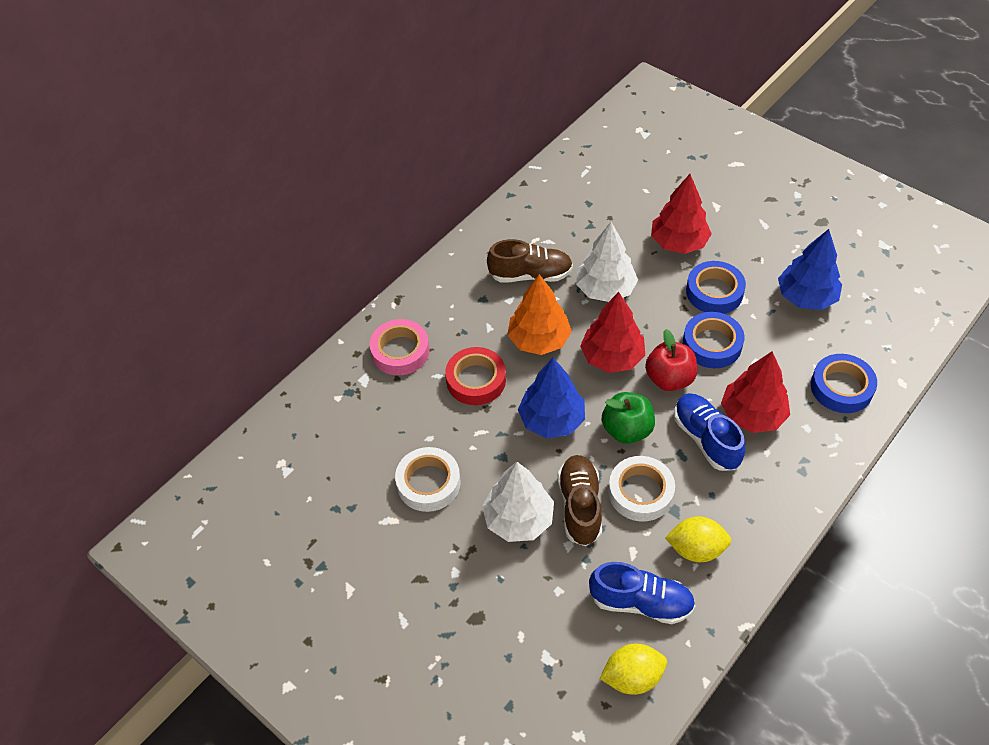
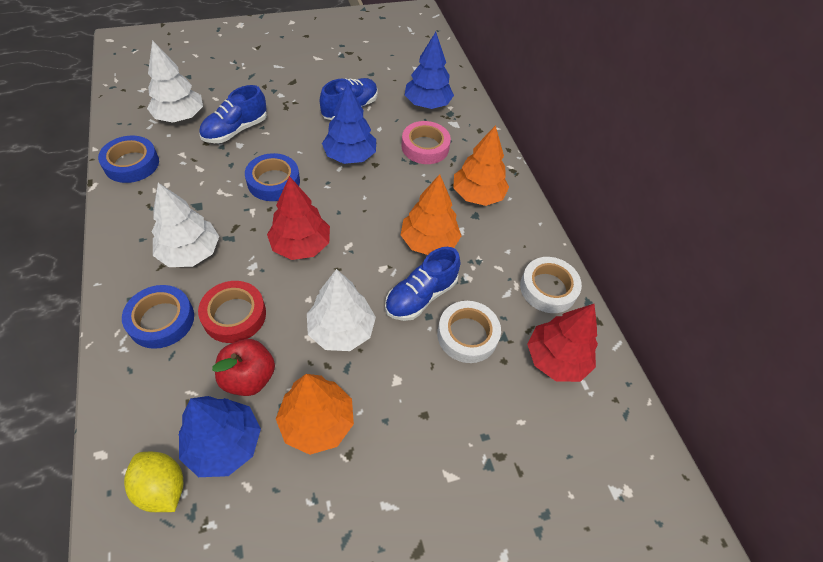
blue shoe: [589,562,695,624] [674,393,745,471] = 2 -> [199,85,267,143] [320,78,378,120] [385,247,460,321] = 3
blue tree: [518,357,585,439] [778,229,842,310] = 2 -> [179,396,261,477] [322,83,376,164] [405,32,454,109] = 3
brown shoe: [487,239,573,283] [558,455,602,546] = 2 -> none = 0
green apple: [602,392,655,444] = 1 -> none = 0
orange tree: [507,274,572,355] = 1 -> [276,374,354,455] [401,174,461,255] [453,125,509,206] = 3
red tree: [580,292,645,373] [651,174,712,254] [721,351,790,433] = 3 -> [267,176,330,260] [527,304,598,382] = 2
white tree: [482,462,554,542] [576,222,638,302] = 2 -> [147,40,203,123] [151,183,219,267] [307,269,376,351] = 3
yellow lemon: [600,643,667,695] [665,516,731,562] = 2 -> [124,452,183,512] = 1

